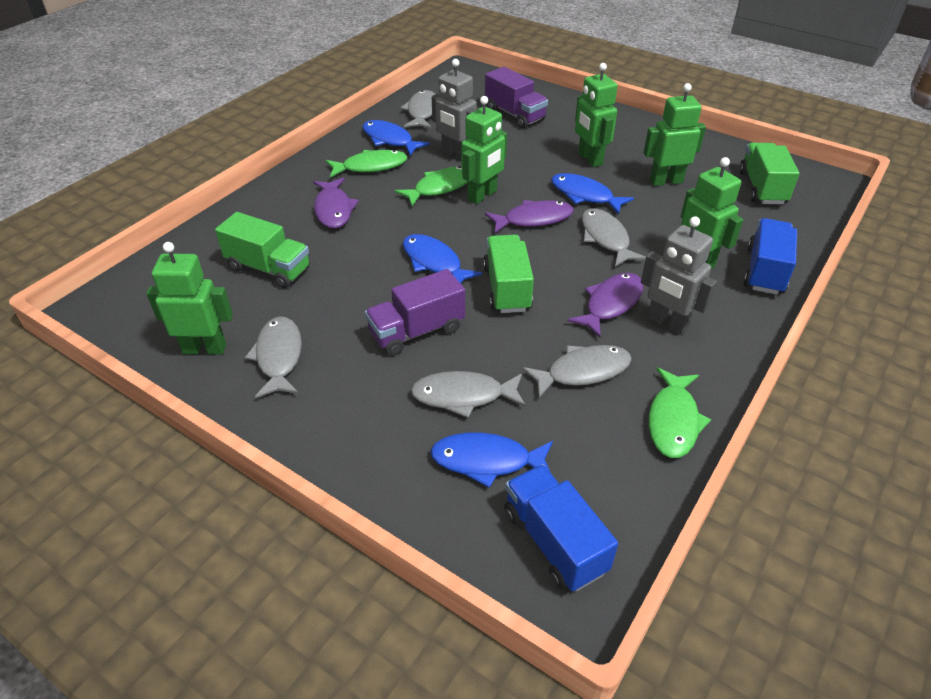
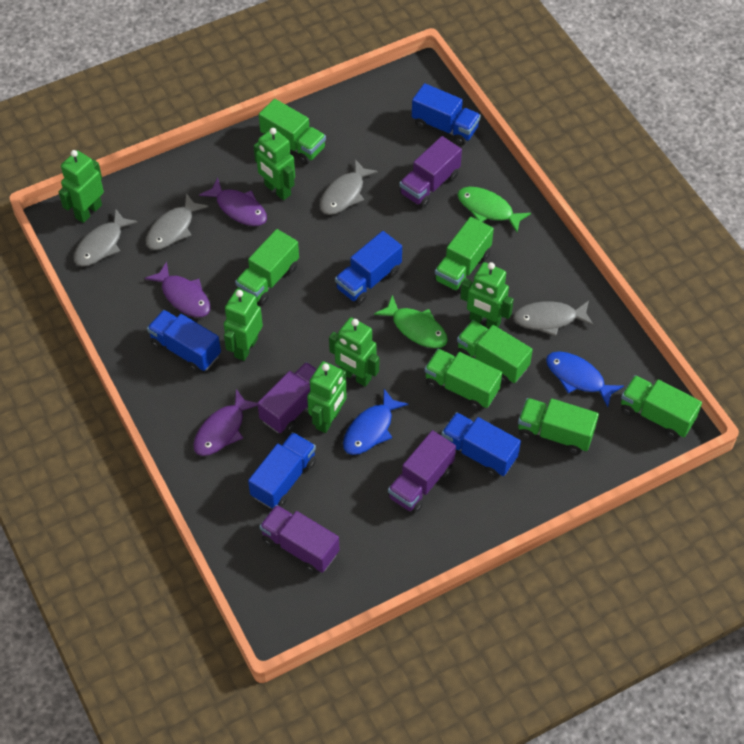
blue fish: [363,120,430,156] [403,234,482,283] [430,433,553,488] [551,173,634,215] = 4 -> [343,389,409,455] [546,351,624,407] = 2
blue truck: [504,464,618,591] [744,218,797,295] = 2 -> [147,310,221,373] [248,432,316,509] [335,231,402,305] [412,83,481,146] [441,412,521,478] = 5
green fish: [326,150,407,178] [395,166,468,206] [649,367,711,458] = 3 -> [374,295,448,348] [457,187,531,232] = 2
green robot: [146,242,233,355] [462,96,507,204] [575,63,618,167] [644,83,706,186] [681,157,743,269] = 5 -> [59,150,104,223] [224,289,263,361] [254,128,295,200] [307,361,346,433] [329,317,379,387] [460,262,514,328] = 6
green truck: [215,212,310,288] [483,235,534,313] [739,143,800,205] = 3 -> [235,229,299,305] [259,99,326,165] [425,349,502,410] [434,217,494,293] [457,320,533,385] [518,398,599,454] [621,375,702,439] = 7
grey fish: [245,316,302,398] [400,90,435,129] [410,371,526,418] [522,345,632,398] [582,208,646,267] = 5 -> [74,209,138,266] [146,193,209,250] [320,159,378,215] [513,301,594,336] = 4
grey robot: [432,59,477,161] [641,216,717,335] = 2 -> none = 0
purple truck: [365,269,465,356] [485,67,548,128] = 2 -> [257,362,317,433] [259,505,339,574] [388,430,456,514] [399,136,462,208] = 4

